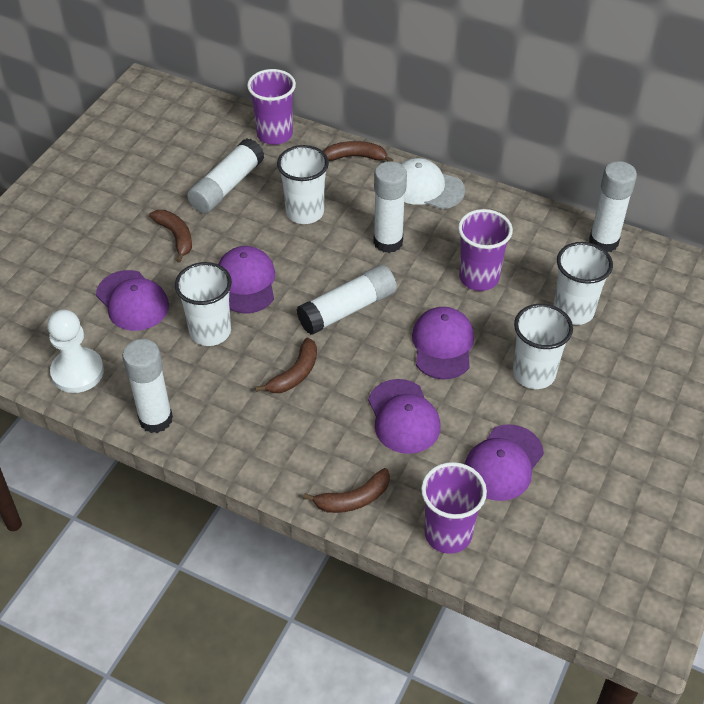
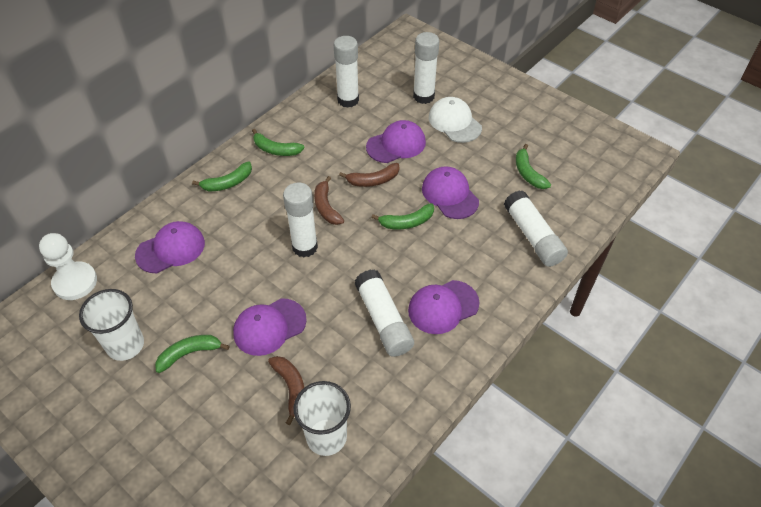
brown banana: [149,210,192,263] [255,337,317,393] [303,468,390,513] [323,141,393,162] = 4 -> [268,356,304,425] [314,176,344,225] [339,163,399,187] = 3
green banana: none = 0 -> [155,335,230,373] [192,161,252,192] [252,129,305,156] [371,203,434,230] [516,144,551,189] = 5
purple cup: [247,69,296,145] [421,462,487,554] [458,209,513,291] = 3 -> none = 0
white cup: [175,262,232,346] [277,145,329,224] [513,304,573,389] [554,242,613,325] = 4 -> [79,289,144,361] [293,381,351,456] = 2

